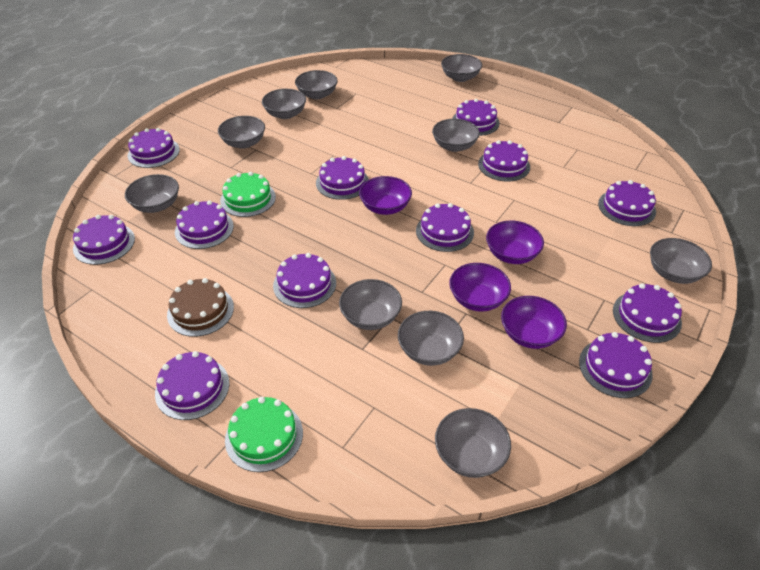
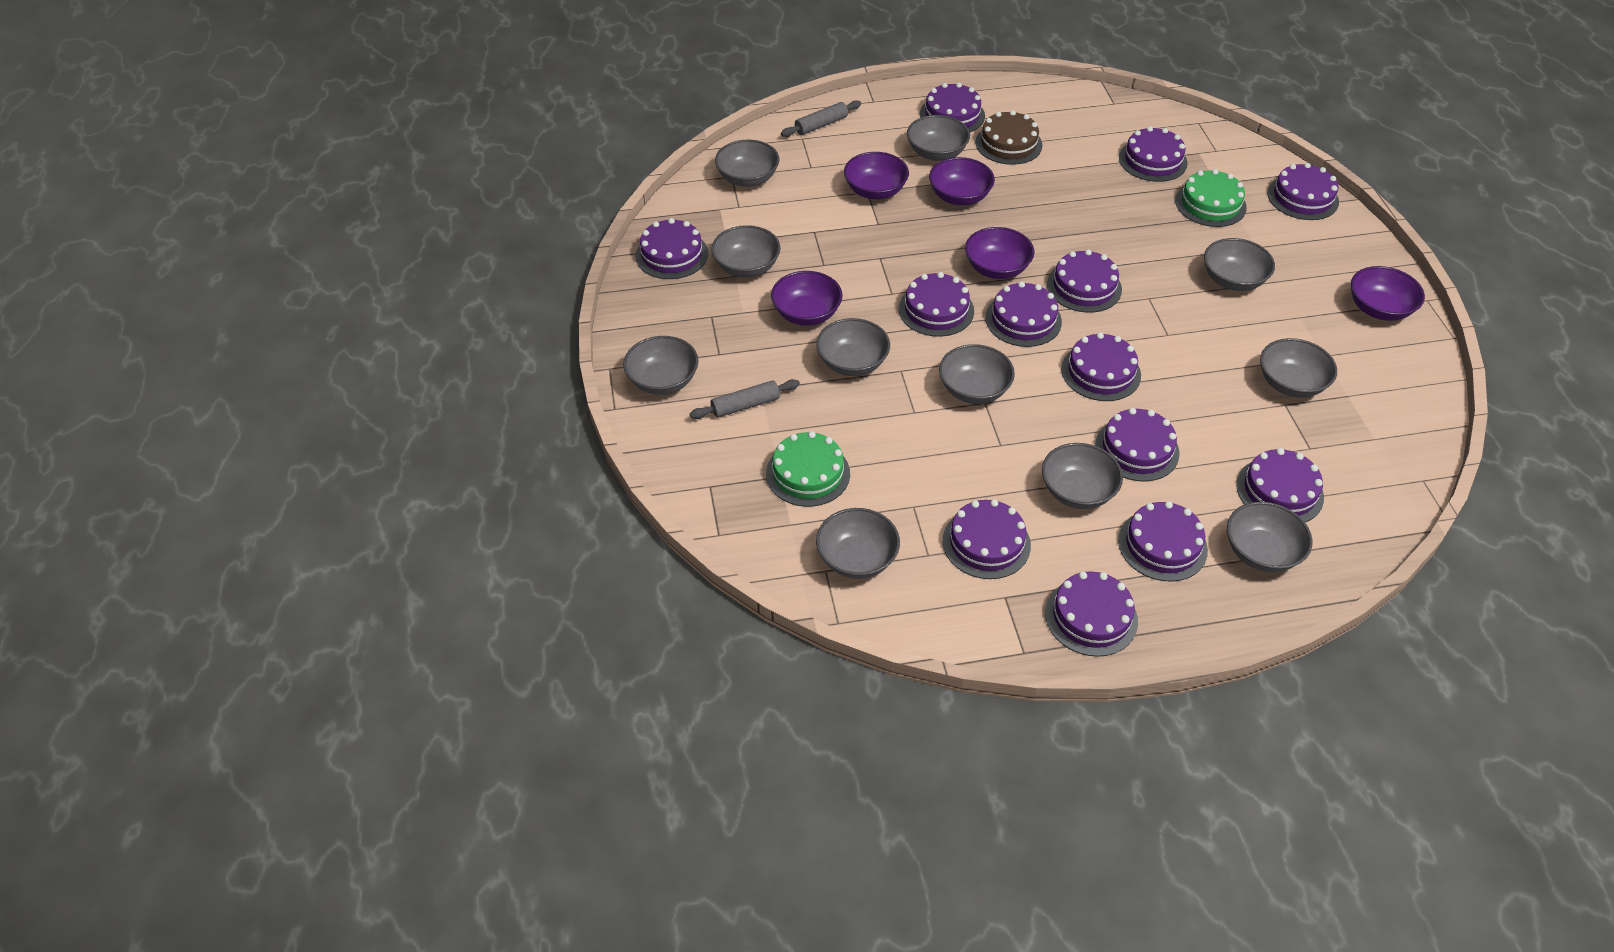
grey bowl: [125,174,179,213] [218,116,265,149] [262,89,306,119] [295,70,338,99] [339,279,402,330] [398,311,464,366] [432,119,480,152] [435,408,511,478] [441,54,482,82] [650,238,712,284] = 10 -> [623,336,699,395] [711,225,781,278] [715,140,779,187] [816,318,890,376] [816,508,900,579] [907,115,970,161] [939,344,1015,404] [1042,443,1123,509] [1204,238,1275,291] [1227,502,1313,572] [1260,338,1337,398] = 11
grey rolling pin: none = 0 -> [690,379,800,419] [781,100,861,137] = 2
purple bowl: [359,176,412,215] [449,263,511,312] [486,221,544,264] [501,296,567,349] = 4 -> [771,271,843,326] [844,152,909,200] [929,157,995,205] [965,227,1035,279] [1351,266,1425,321] = 5
purple cake: [73,215,135,265] [128,128,180,168] [155,351,229,420] [175,200,234,249] [273,253,336,308] [316,156,369,200] [416,203,474,252] [452,99,500,136] [478,140,530,182] [579,332,653,398] [598,180,656,226] [613,283,682,343] = 12 -> [635,218,708,279] [899,272,974,337] [920,83,985,132] [943,499,1031,579] [985,281,1062,347] [1045,572,1138,657] [1047,249,1122,313] [1061,332,1141,401] [1095,408,1179,481] [1118,501,1208,582] [1119,126,1188,182] [1236,448,1324,522] [1267,163,1339,220] = 13

